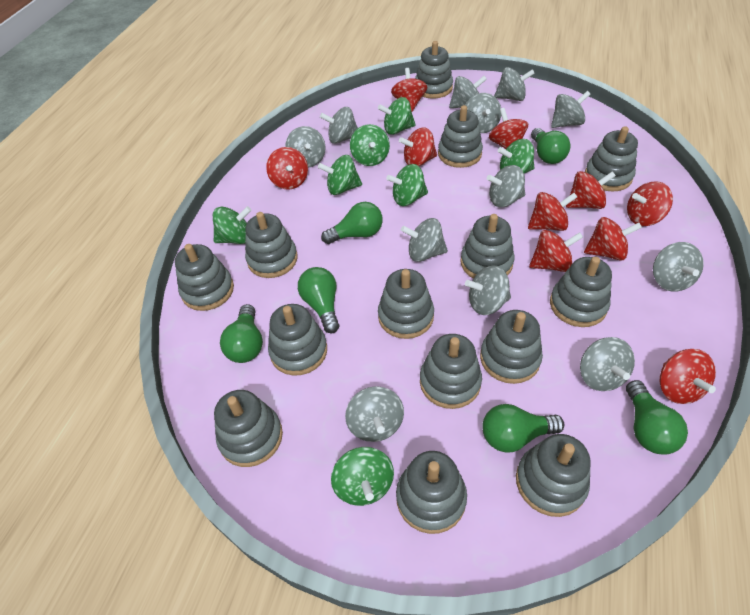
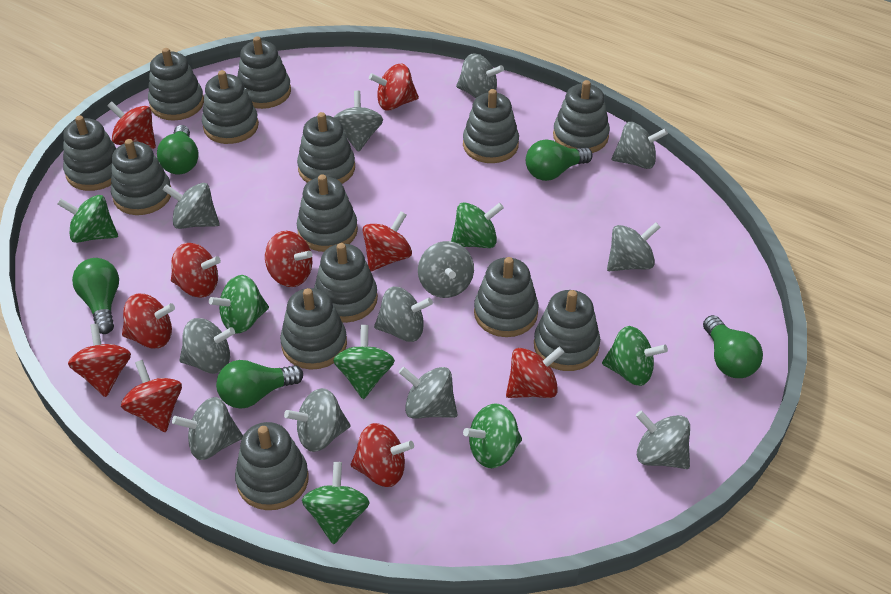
green light bulb: [220,304,263,363] [298,267,339,333] [321,202,383,244] [482,404,564,453] [531,128,571,164] [626,380,688,454] = 6 -> [72,258,119,334] [157,125,199,175] [216,360,303,409] [526,139,593,181] [703,315,763,378] = 5

